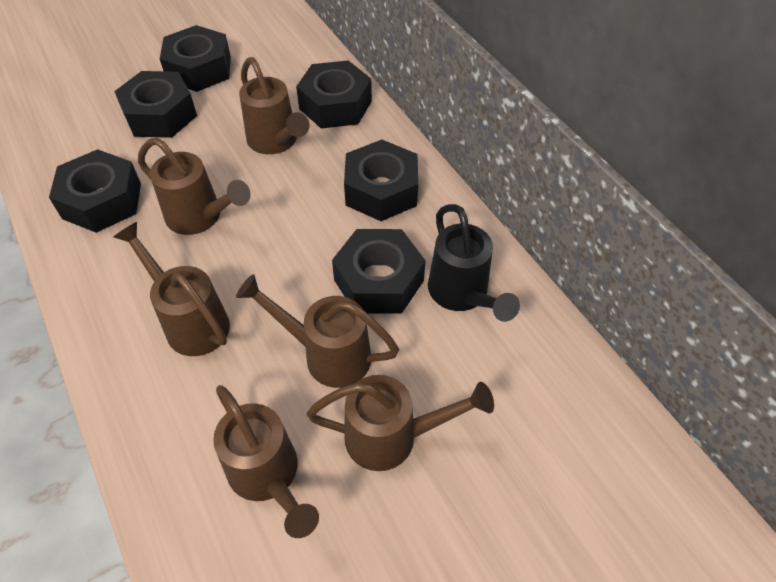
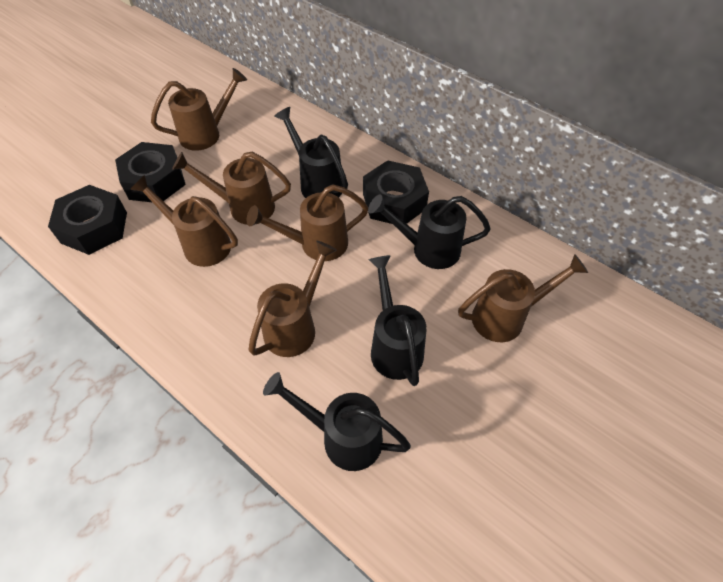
black nut: [49,149,141,233] [114,71,197,138] [160,25,231,92] [296,61,372,128] [332,229,426,314] [344,140,418,221] = 6 -> [48,185,127,255] [115,142,186,203] [363,160,429,224] = 3
black watering can: [428,204,520,322] = 1 -> [263,372,411,471] [274,107,348,198] [368,194,491,269] [369,255,426,386] = 4

